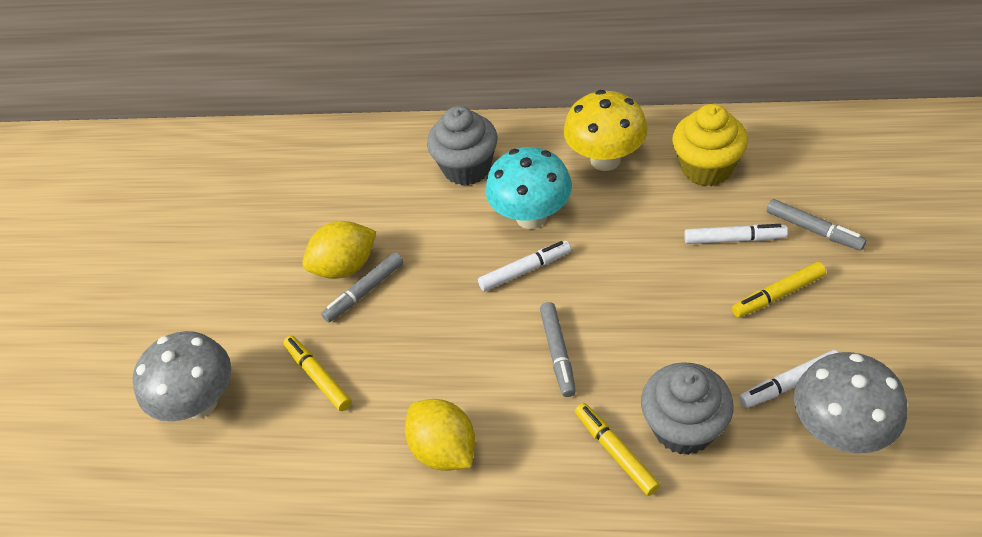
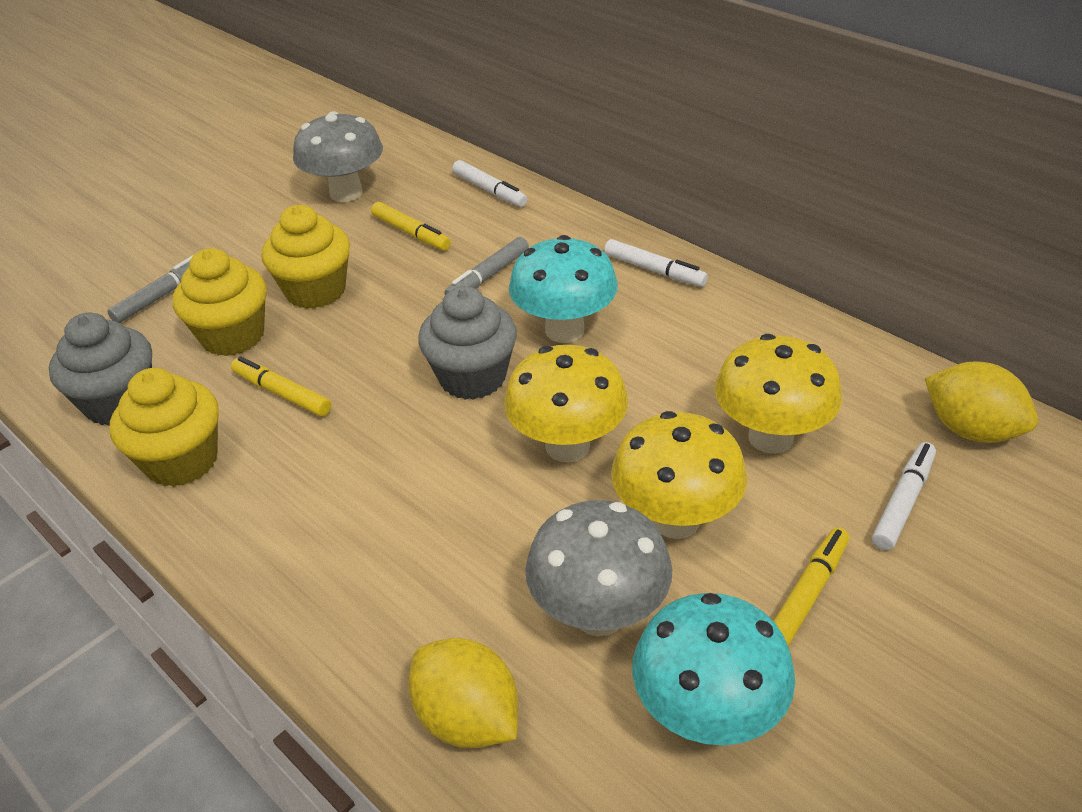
grey marker: [321,252,403,322] [540,302,576,397] [767,199,867,251] = 3 -> [107,255,194,323] [444,237,529,295] = 2
turquoise mushroom: [485,147,572,229] = 1 -> [509,235,618,343] [632,593,795,745] = 2
yellow cupcake: [672,104,748,186] = 1 -> [110,368,219,487] [173,248,267,356] [261,205,350,309] = 3
yellow mushroom: [563,90,648,171] = 1 -> [504,345,628,463] [611,411,747,539] [715,334,842,454] = 3

